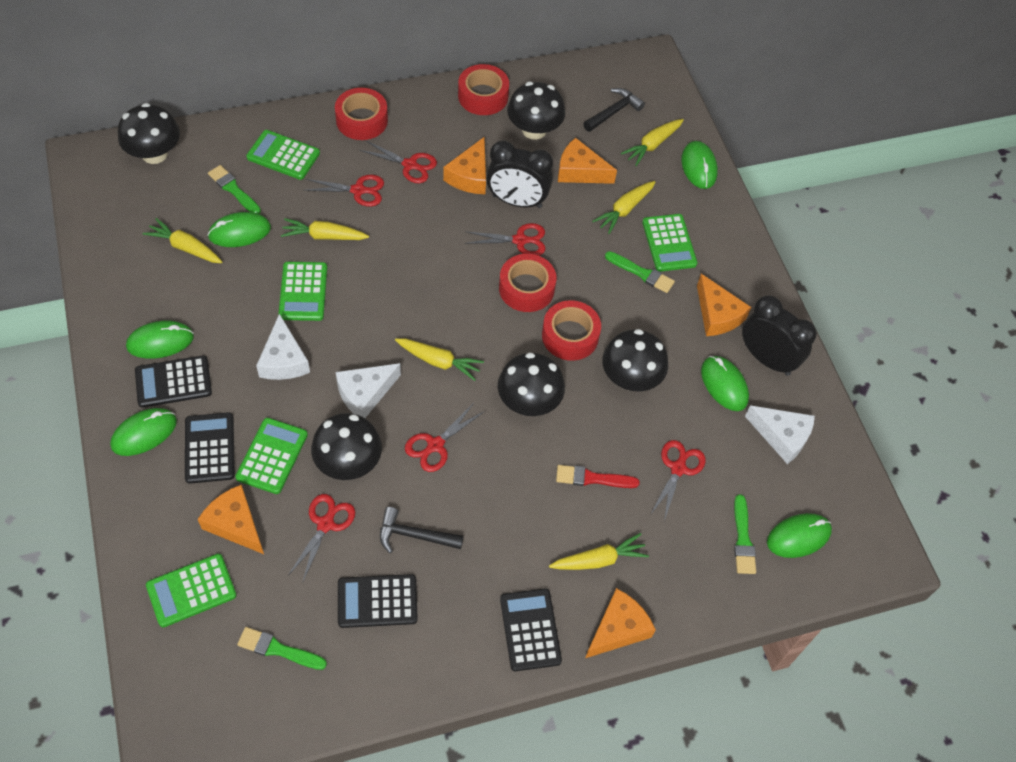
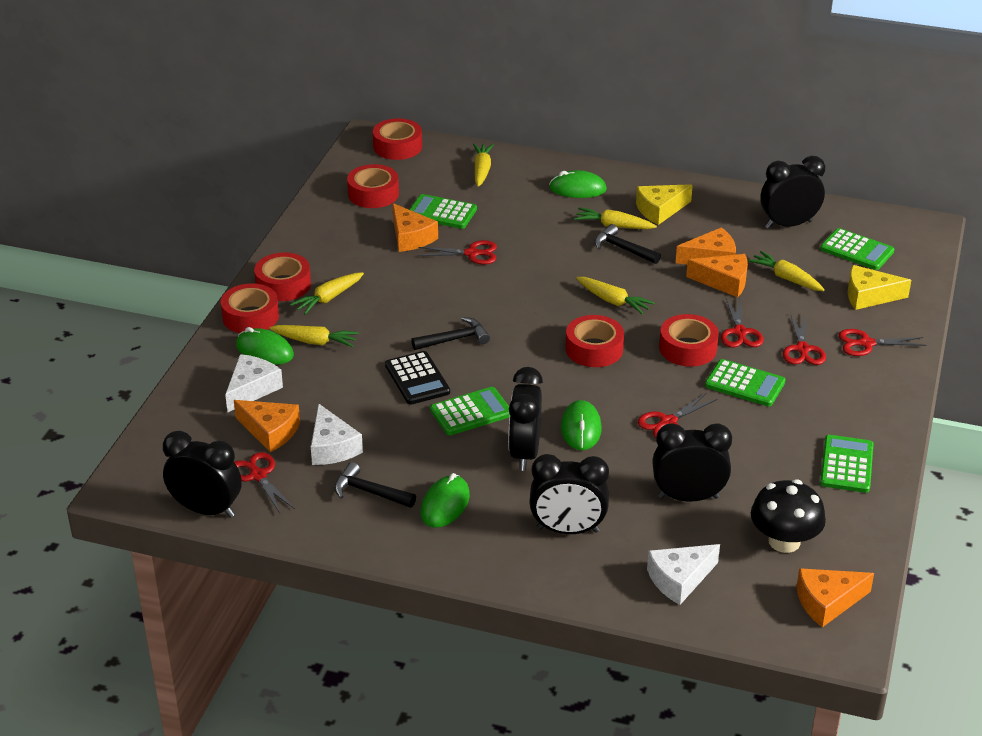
black calculator: [135,355,212,408] [185,412,235,484] [338,574,418,628] [500,589,562,671] = 4 -> [385,351,450,405] = 1
black clock: [486,140,553,208] [742,295,817,376] = 2 -> [163,431,242,518] [508,367,543,471] [529,454,609,534] [652,423,732,502] [761,156,825,229] = 5
black hammer: [380,507,464,553] [583,88,645,132] = 2 -> [334,462,416,508] [411,317,490,350] [594,224,661,264] = 3
black mushroom: [118,103,180,164] [311,413,382,480] [498,352,565,416] [507,81,565,140] [602,329,668,391] = 5 -> [751,479,826,553] = 1
green brush: [208,165,261,214] [237,627,327,670] [605,251,675,293] [734,494,756,574] = 4 -> none = 0
green mouse: [110,408,177,456] [126,321,194,359] [207,212,271,247] [681,141,718,189] [701,356,749,411] [767,513,832,558] = 6 -> [236,327,294,365] [421,473,470,528] [549,170,607,198] [561,400,602,450] = 4
red brush: [556,465,640,488] = 1 -> none = 0
red tape: [335,88,388,140] [458,64,509,115] [499,254,556,312] [542,300,601,361] = 4 -> [221,283,279,333] [254,252,311,301] [347,164,399,208] [373,118,422,160] [566,315,624,367] [659,314,719,367] = 6
yellow cheese: none = 0 -> [636,184,693,225] [848,265,911,310] = 2

